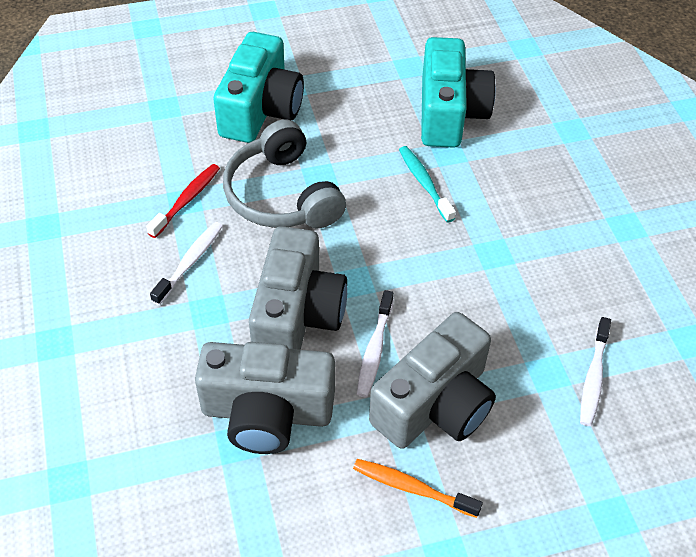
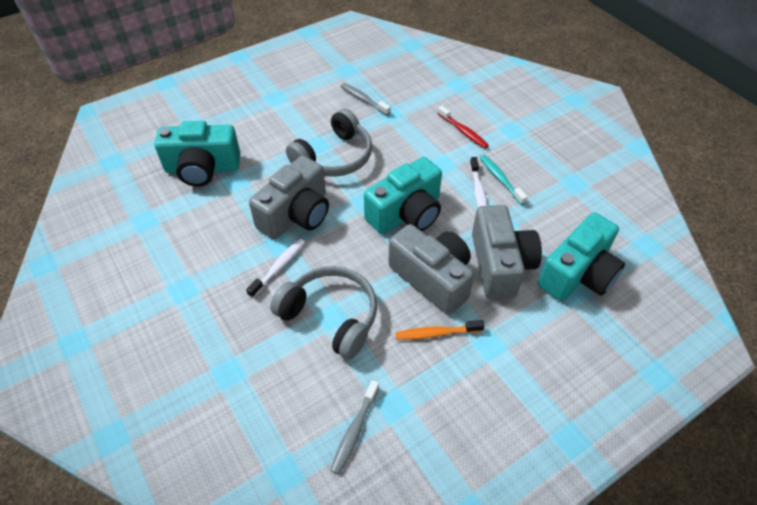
grey headphones: [223,120,346,229] = 1 -> [270,266,377,360] [286,109,372,177] = 2
grey toothbrush: none = 0 -> [330,380,379,475] [341,83,391,116] = 2
turquoise camera: [213,32,304,143] [421,37,496,148] = 2 -> [154,121,241,187] [364,157,442,234] [538,212,625,301] = 3
white toothbrush: [150,222,223,305] [357,290,394,397] [580,317,611,426] = 3 -> [246,239,305,298] [470,157,488,207] = 2

